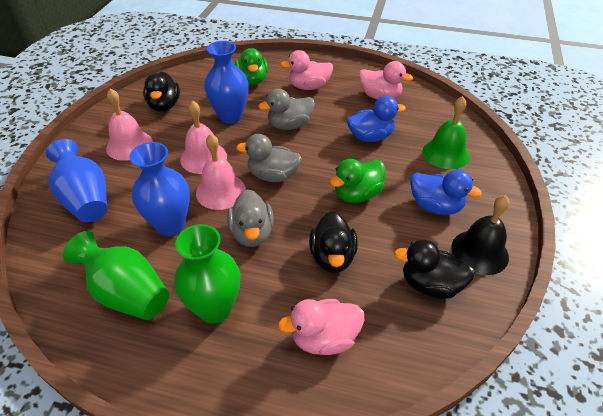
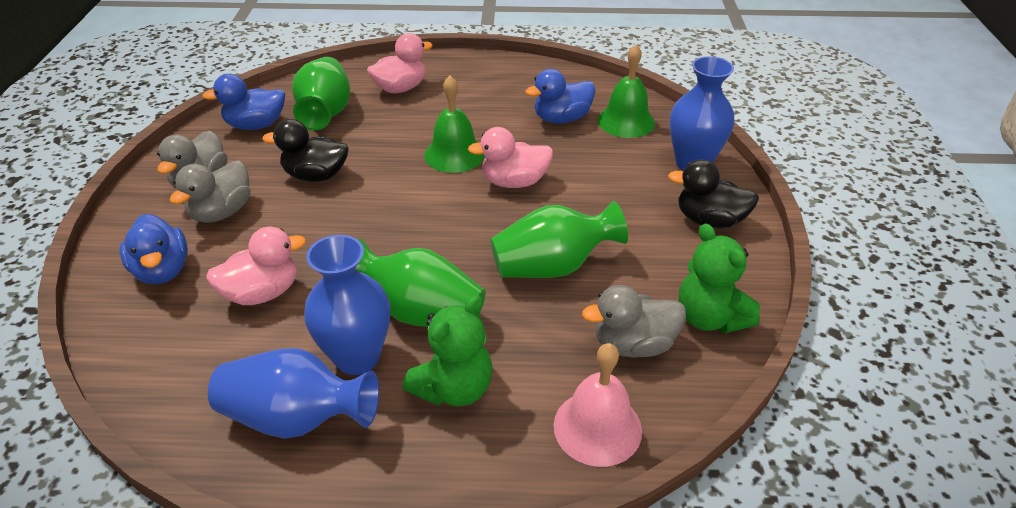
black bell: [451,195,510,275] = 1 -> none = 0
black duck: [143,71,180,112] [309,211,358,273] [394,239,475,299] = 3 -> [262,119,348,182] [668,159,759,229] = 2
blue duck: [347,96,406,142] [410,170,482,215] = 2 -> [120,214,188,284] [202,74,285,130] [525,69,596,124] = 3
green bell: [423,96,470,169] = 1 -> [424,75,485,173] [598,44,655,138] = 2
green duck: [235,48,268,85] [330,159,385,203] = 2 -> none = 0
green teddy bear: none = 0 -> [402,295,492,406] [679,223,760,334] = 2
green vase: [63,231,169,320] [174,224,241,323] = 2 -> [292,57,350,130] [356,239,485,327] [490,201,628,278] = 3
pink bell: [106,88,153,161] [180,101,227,174] [196,134,246,210] = 3 -> [554,343,642,467] = 1

